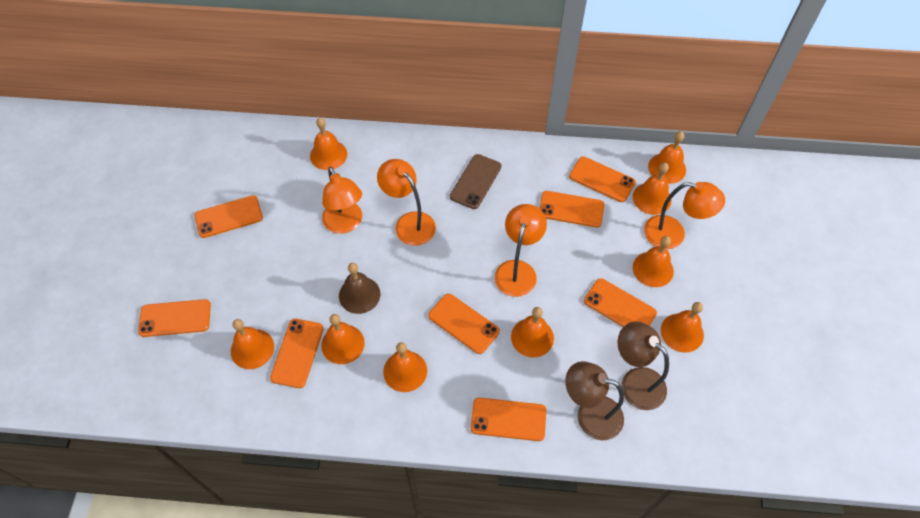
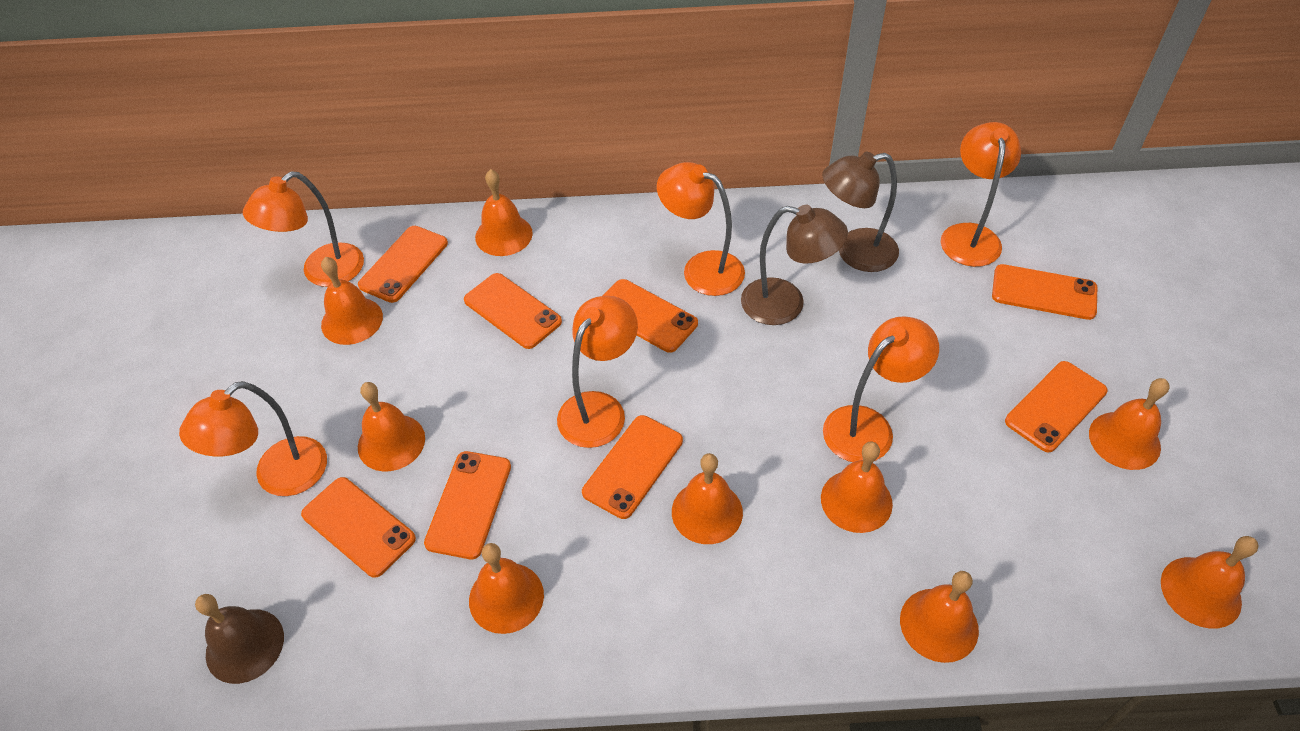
brown phone: [450,154,502,209] = 1 -> none = 0
orange lamp: [322,167,362,234] [377,159,436,246] [495,204,547,297] [644,182,725,249] = 4 -> [179,381,327,496] [243,171,364,287] [557,296,638,448] [657,162,745,296] [823,316,939,462] [941,122,1021,267] = 6

